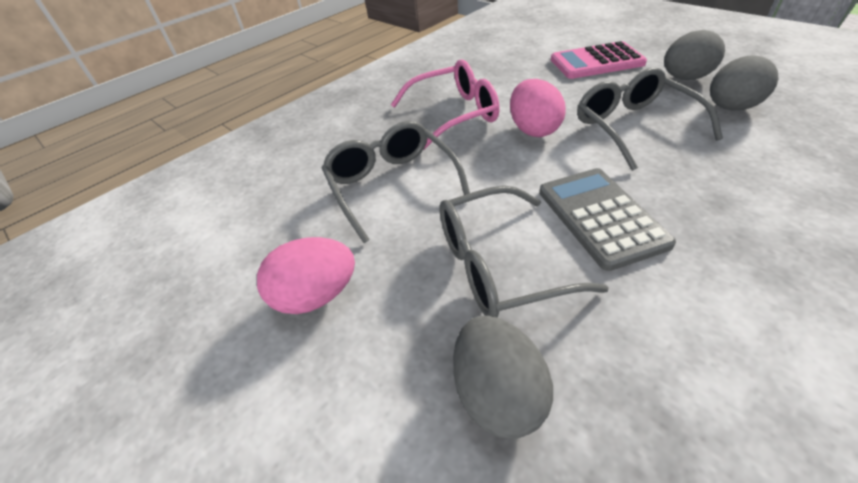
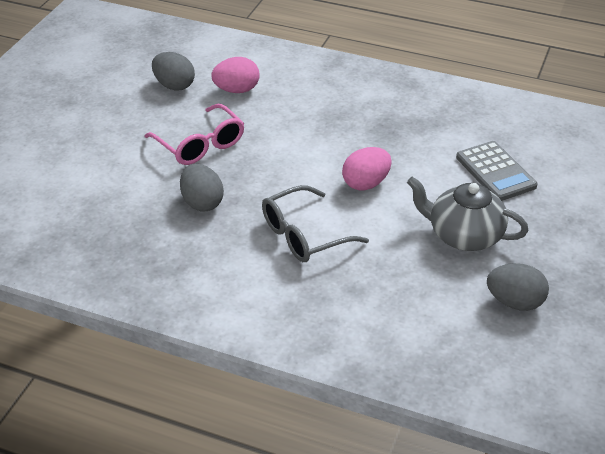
grey glasses: [322,121,470,243] [439,185,609,317] [577,67,723,171] = 3 -> [262,185,369,262] = 1
grey teapot: none = 0 -> [407,177,528,251] = 1
pink calculator: [551,41,647,79] = 1 -> none = 0

